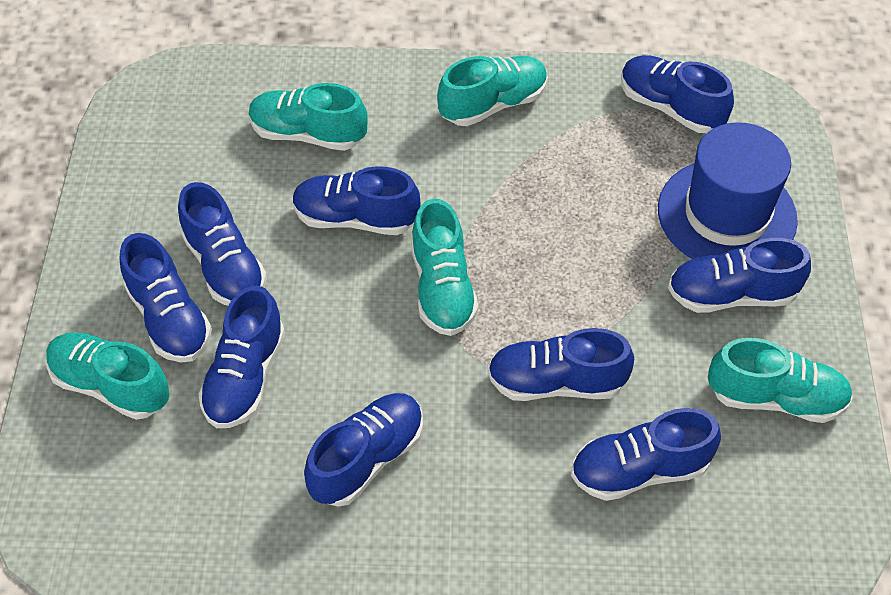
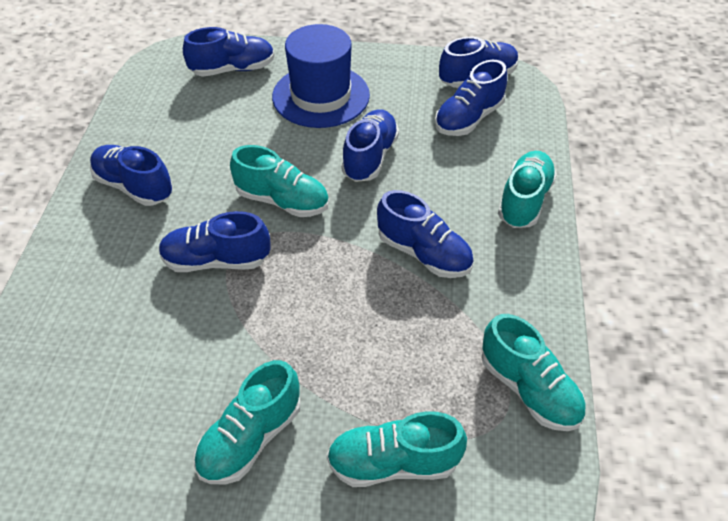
blue shoe: [120,233,212,362] [178,182,267,306] [198,286,285,428] [292,166,421,235] [304,393,423,507] [488,328,634,401] [571,408,721,501] [621,55,734,133] [668,238,811,313] = 9 -> [90,145,173,206] [159,211,271,272] [183,27,275,77] [341,109,399,182] [377,190,474,278] [435,60,507,136] [439,37,519,88] = 7

